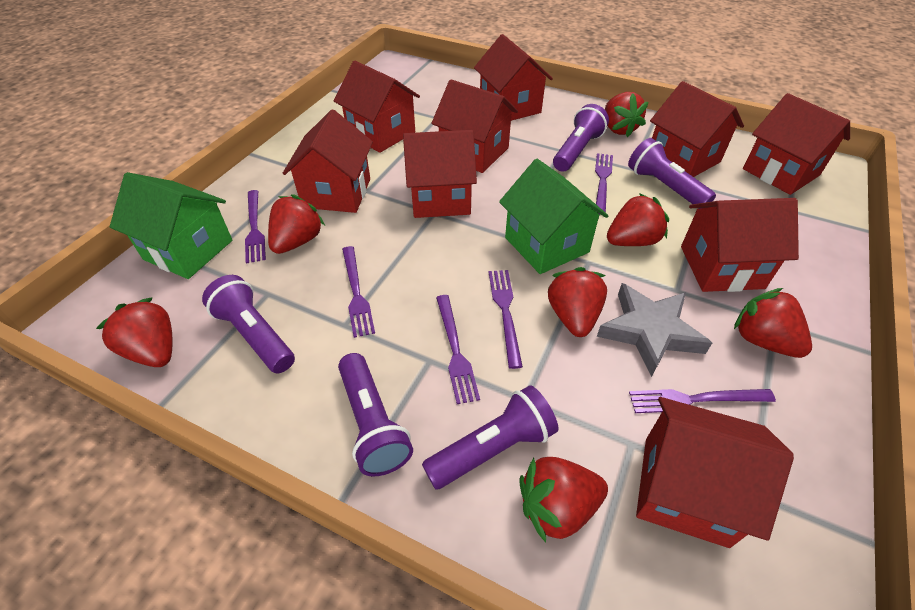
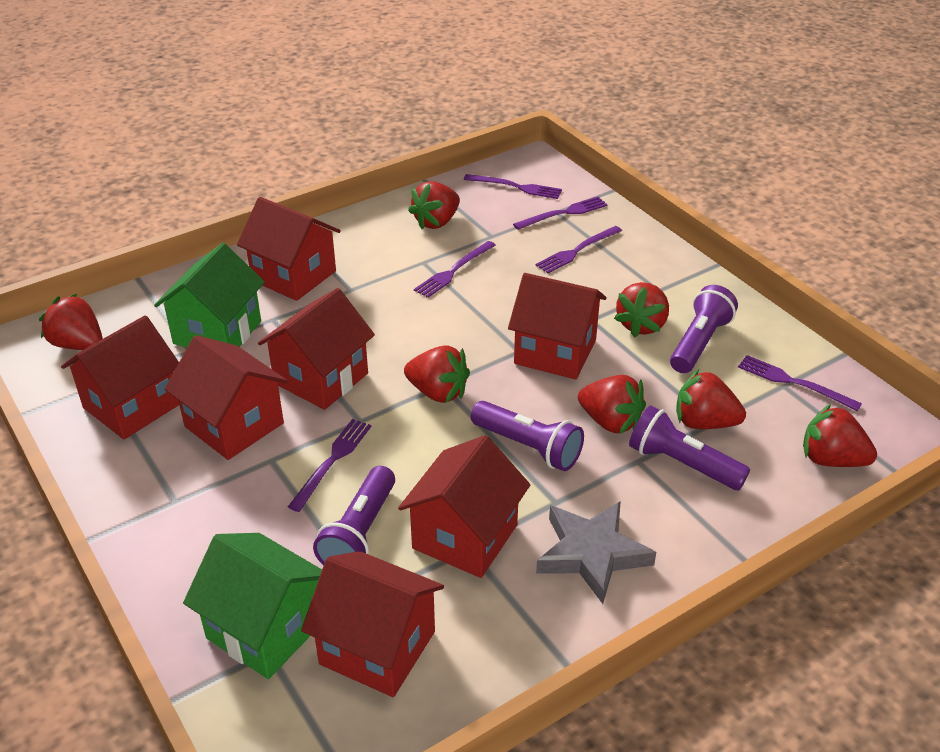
purple flashlight: [202,275,295,374] [338,353,413,477] [422,386,558,490] [553,104,609,172] [628,138,716,209] = 5 -> [313,466,395,565] [471,401,584,471] [629,405,750,490] [670,285,738,373] = 4
red house: [283,110,373,213] [334,61,420,153] [403,130,477,218] [431,79,518,173] [474,34,553,121] [636,397,794,548] [650,81,744,177] [681,198,799,292] [743,93,850,195] = 9 -> [61,315,179,439] [165,335,288,460] [237,197,341,301] [258,288,375,410] [301,551,444,697] [398,435,530,578] [508,273,607,380] = 7

